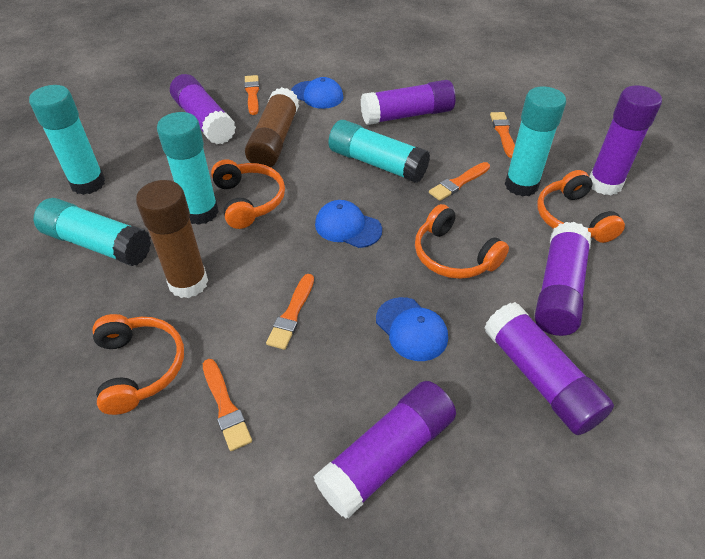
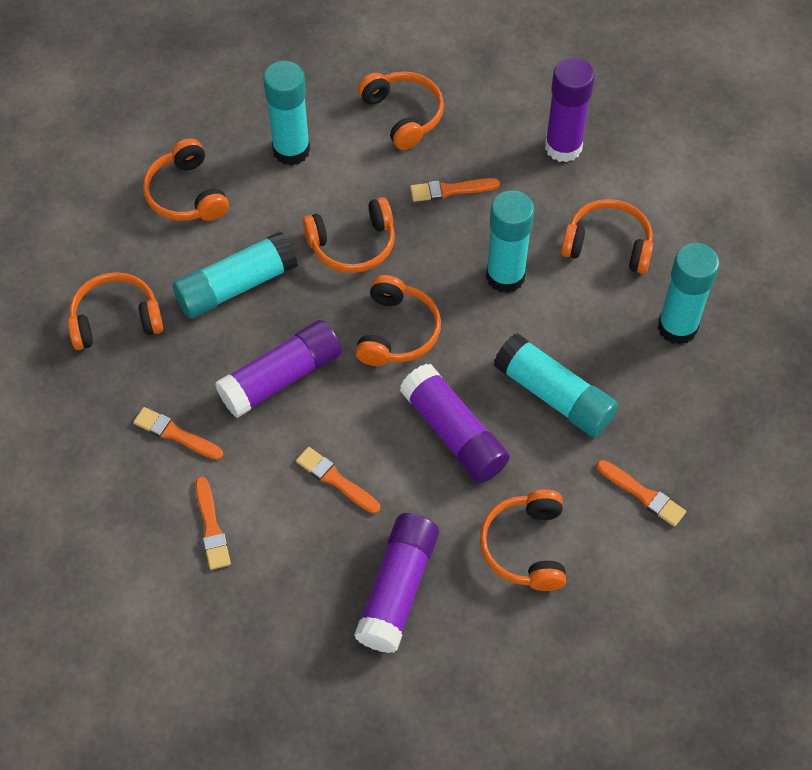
blue cap: [291,77,343,109] [315,200,382,248] [376,297,448,361] = 3 -> none = 0
brown glue stick: [136,180,208,298] [245,87,299,167] = 2 -> none = 0
orange headphones: [92,314,184,415] [211,159,285,229] [415,204,509,279] [537,170,625,243] = 4 -> [68,272,163,350] [143,139,229,221] [303,197,395,273] [355,275,441,366] [358,71,444,150] [480,489,566,591] [561,199,653,274] = 7
purple glue stick: [170,74,236,144] [313,381,456,519] [361,80,456,125] [484,302,614,435] [535,222,591,336] [589,85,662,195] = 6 -> [215,320,342,418] [354,513,439,653] [400,364,510,483] [545,58,595,162] = 4

